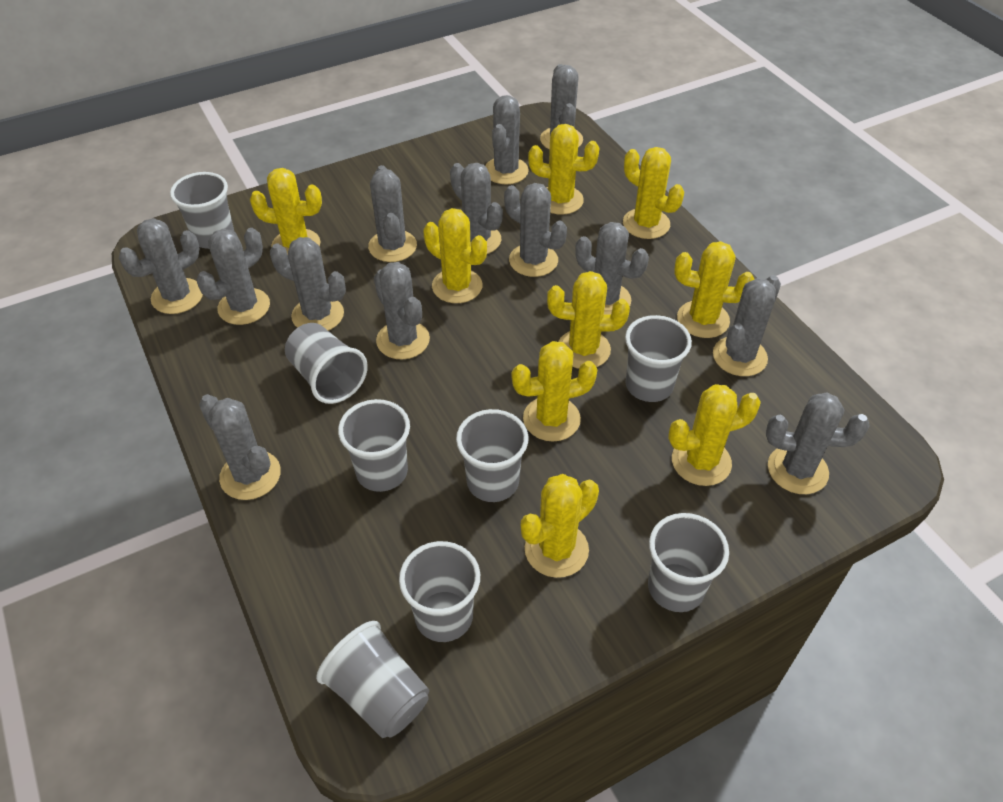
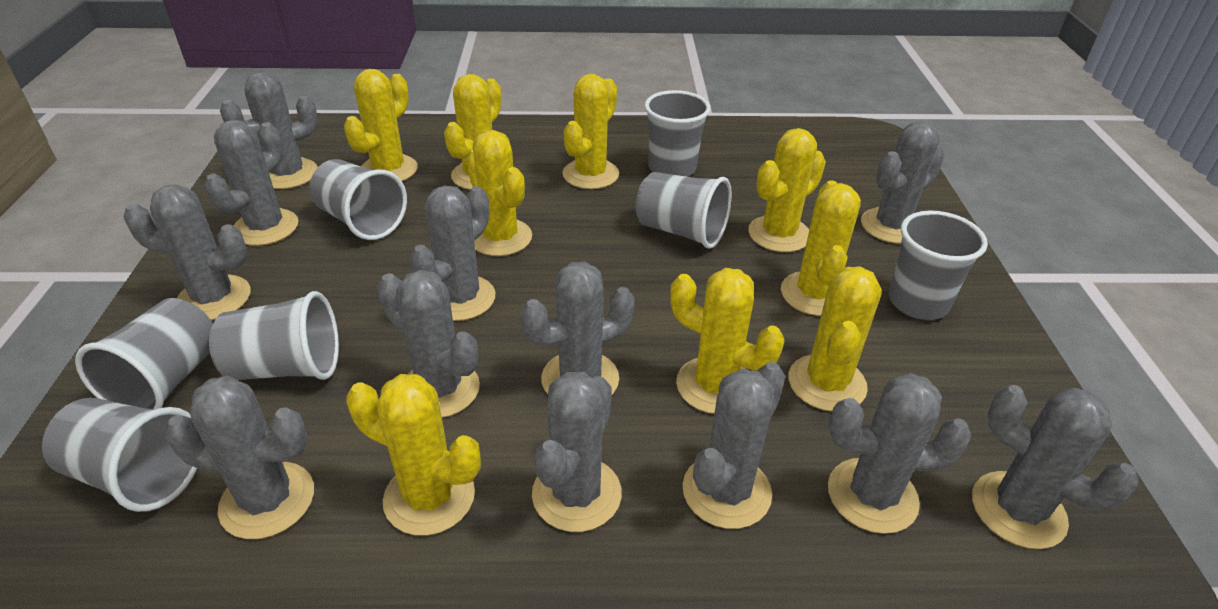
grey cactus: [119,218,203,314] [197,228,270,325] [199,394,281,500] [270,237,346,331] [368,165,417,262] [374,262,430,359] [450,163,503,254] [485,95,529,184] [504,183,567,277] [540,64,583,150] [575,222,649,315] [713,275,781,376] [766,392,870,494] = 13 -> [124,184,251,320] [164,376,314,539] [204,120,298,246] [220,72,318,189] [377,270,480,418] [410,185,495,321] [521,262,635,395] [532,372,622,532] [683,362,785,529] [828,373,972,534] [861,121,944,244] [972,385,1139,549] = 12
grey cup: [170,172,234,249] [285,323,368,404] [316,621,429,738] [338,399,410,492] [399,541,480,642] [456,409,529,502] [625,315,692,402] [648,513,729,612] = 8 -> [42,398,198,512] [75,298,213,409] [209,291,339,380] [309,159,407,240] [636,172,732,249] [644,90,710,177] [889,210,988,320] = 7

